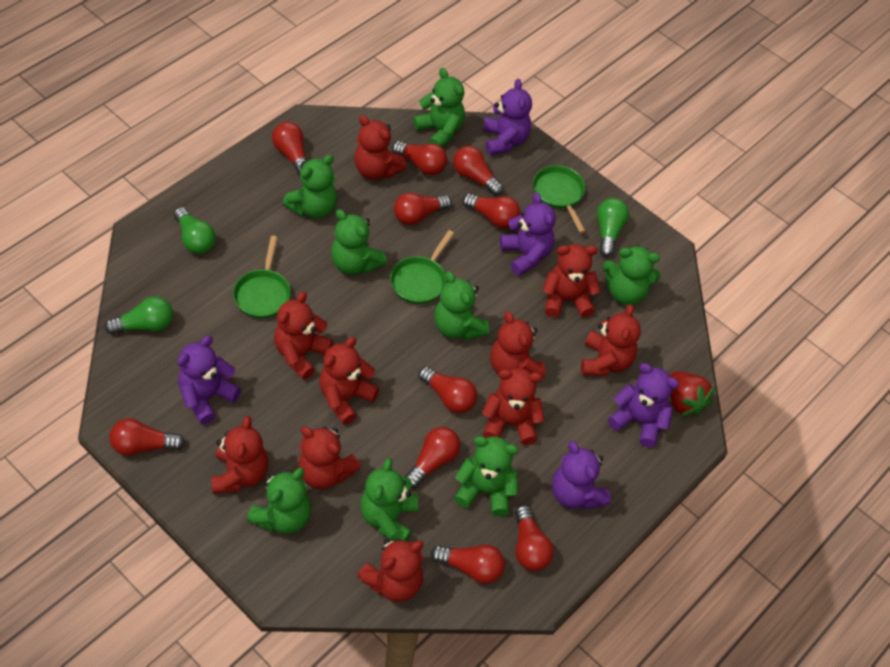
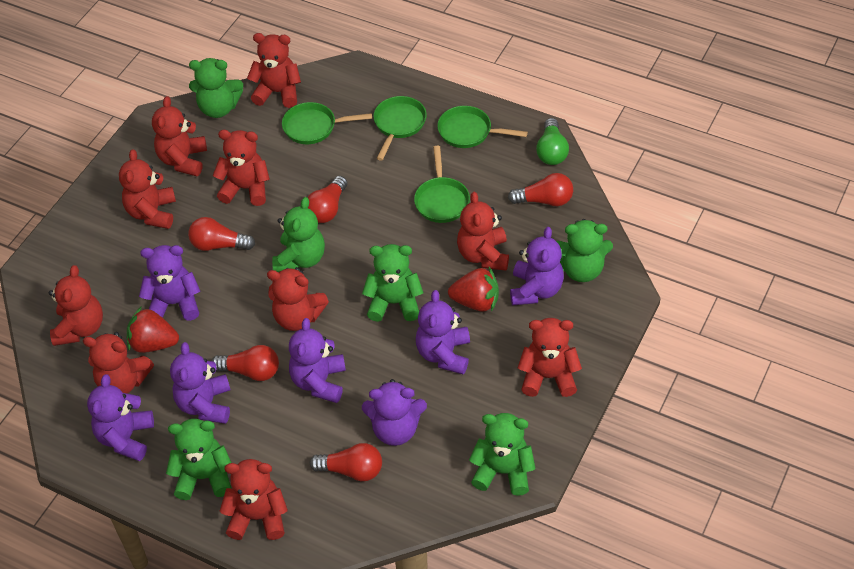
green light bulb: [105,296,173,335] [174,207,216,254] [597,198,629,257] = 3 -> [536,118,569,165] = 1
green pan: [233,236,291,319] [390,230,454,304] [533,165,586,233] = 3 -> [282,102,372,144] [373,96,427,161] [414,146,470,223] [437,106,528,148] = 4
green teddy bear: [247,468,311,534] [282,154,337,218] [331,209,387,275] [360,458,418,541] [413,68,465,147] [434,271,490,340] [454,436,519,516] [603,245,661,305] = 8 -> [166,419,232,500] [189,58,243,118] [272,197,325,272] [362,244,424,322] [469,413,536,496] [556,219,613,282] = 6
purple teddy bear: [177,336,241,424] [483,79,532,155] [500,193,556,276] [552,441,611,510] [608,363,679,448] = 5 -> [87,374,154,461] [139,245,200,321] [170,342,230,424] [289,318,346,403] [362,379,427,446] [416,290,470,375] [510,227,564,305] = 7
red light bulb: [109,418,185,456] [272,122,307,176] [392,141,447,175] [394,193,452,225] [405,427,460,488] [419,366,477,413] [431,544,505,584] [453,146,504,196] [462,193,521,229] [515,505,554,571] = 10 -> [188,217,255,251] [212,345,279,381] [307,176,347,223] [310,443,382,481] [508,173,573,206] = 5
red strawberry: [670,371,715,417] = 1 -> [127,306,179,353] [448,267,499,312] = 2

